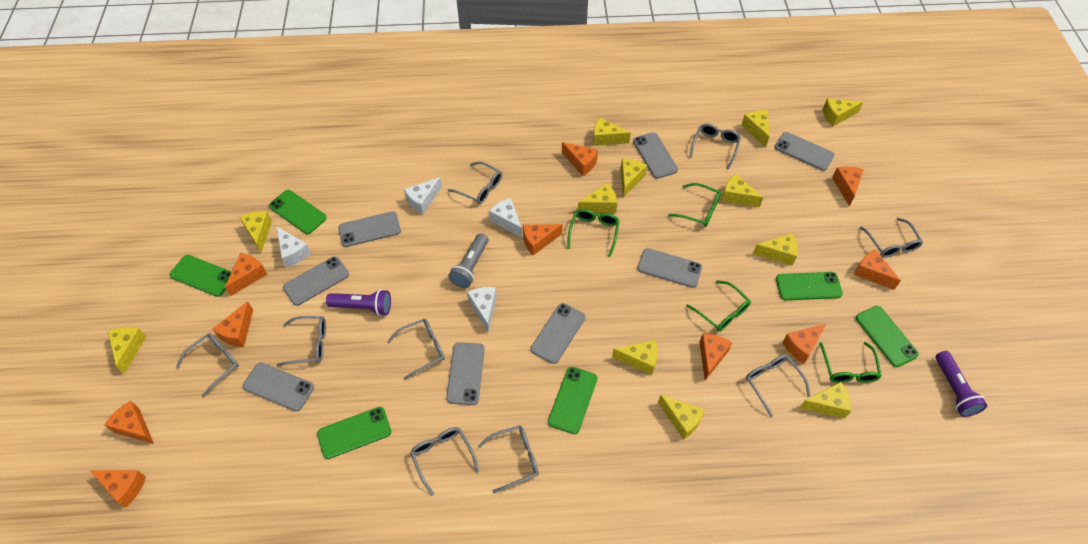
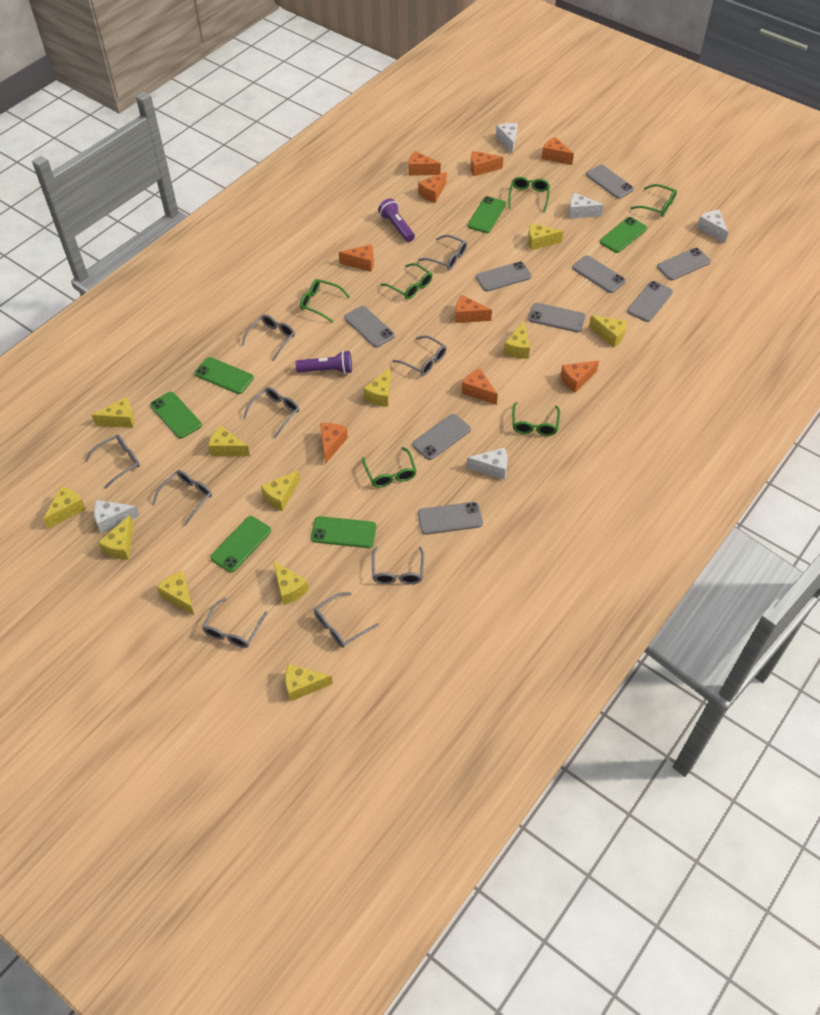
green glasses: [567,209,620,257] [668,183,721,227] [686,280,751,332] [819,342,882,383] = 4 -> [300,279,350,323] [362,447,417,488] [380,263,432,299] [508,177,550,213] [512,402,560,436] [631,184,677,217] = 6
grey flashlight: [448,233,489,288] = 1 -> none = 0
grey phone: [243,363,314,412] [283,256,349,306] [338,211,401,247] [446,342,485,405] [530,303,585,364] [633,132,678,179] [637,248,702,288] [775,132,834,171] = 8 -> [344,306,395,348] [412,414,471,460] [418,502,483,535] [476,261,532,292] [528,303,586,332] [572,255,626,293] [586,165,634,199] [627,281,673,322] [657,248,711,280] = 9
orange cheese: [90,470,146,507] [105,401,154,444] [213,301,253,347] [225,253,267,296] [523,224,563,255] [562,142,598,176] [699,334,732,381] [782,324,826,364] [832,166,864,206] [854,249,901,290] = 10 -> [320,423,348,464] [339,244,374,272] [408,151,441,176] [418,172,447,203] [455,295,492,323] [462,369,498,405] [471,151,503,176] [541,137,574,165] [560,360,599,393] = 9
white cheese: [276,226,311,267] [404,177,442,214] [467,287,497,332] [489,198,522,237] = 4 -> [94,500,140,533] [467,447,508,480] [496,123,518,153] [568,193,604,219] [697,210,728,243] = 5

